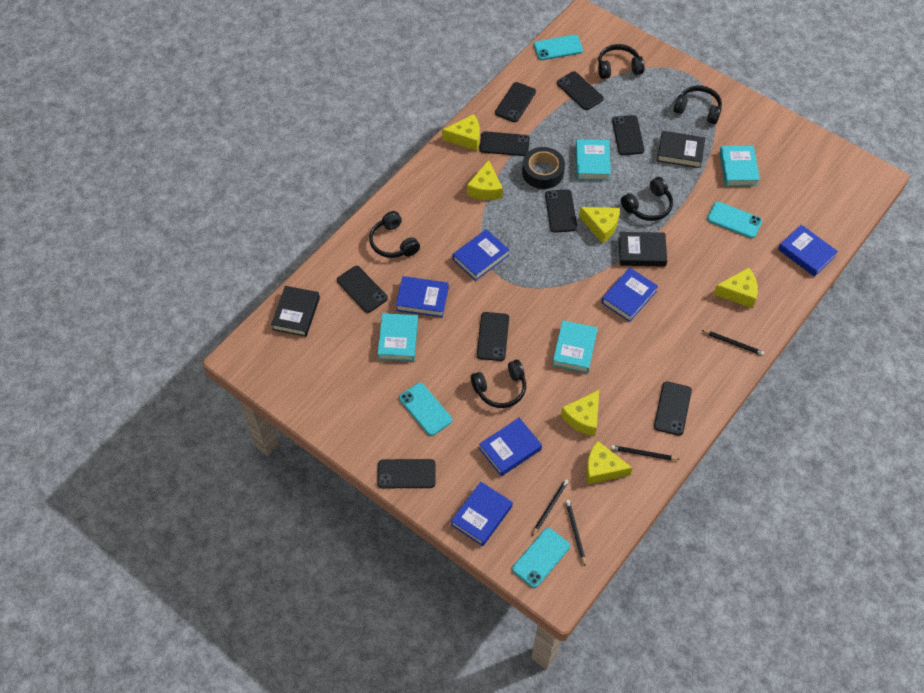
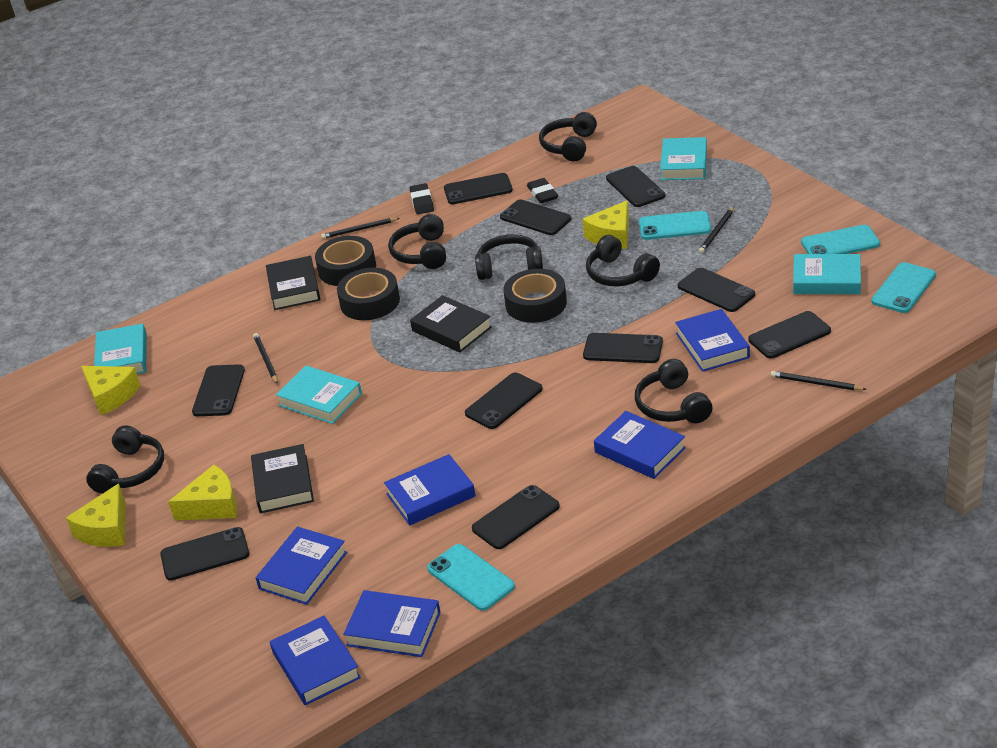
black eraser: none = 0 -> [409,183,434,214] [527,178,558,203] = 2
black headphones: [369,211,420,258] [471,360,526,408] [598,44,645,79] [621,177,673,221] [674,86,722,124] = 5 -> [86,425,164,494] [388,214,446,269] [475,234,543,280] [539,112,597,162] [586,235,660,286] [635,359,713,423] = 6
black phone: [337,266,388,313] [377,459,436,488] [477,312,509,361] [479,131,530,156] [495,82,536,122] [545,189,577,233] [557,71,604,110] [612,115,644,155] [654,381,692,436] = 9 -> [160,527,249,581] [192,364,245,416] [444,173,513,204] [465,373,543,429] [472,485,560,549] [500,200,571,235] [583,333,663,363] [606,166,665,207] [678,268,755,312] [749,311,831,359] = 10
black tape: [522,147,565,189] = 1 -> [315,236,376,286] [337,268,400,320] [503,269,567,323] = 3
yellow cheese: [442,114,480,151] [467,160,503,200] [561,390,599,436] [579,207,620,243] [586,441,632,484] [714,268,758,308] = 6 -> [66,484,126,547] [81,366,140,415] [168,465,237,521] [582,200,629,249] = 4

